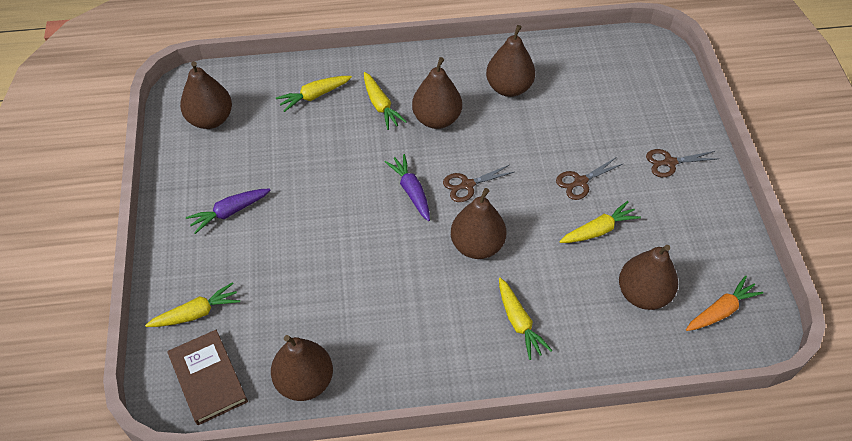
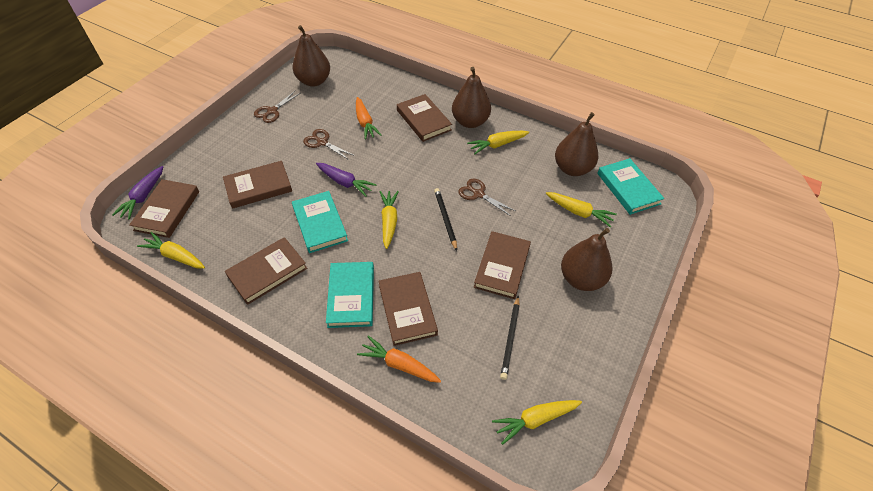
black pencil: none = 0 -> [434,188,457,251] [500,296,520,380] = 2
brown book: [168,330,248,425] = 1 -> [129,179,199,238] [223,161,292,209] [225,237,307,305] [378,272,438,346] [397,94,452,142] [474,231,531,299] = 6
brown pear: [180,61,232,129] [271,335,333,401] [412,57,462,129] [451,188,506,259] [486,25,535,97] [619,245,678,310] = 6 -> [293,25,330,87] [452,67,491,128] [555,112,598,176] [561,228,612,291] = 4
orange carrot: [686,276,764,331] = 1 -> [356,97,381,139] [357,336,441,383] = 2
turquoise book: none = 0 -> [292,191,348,253] [326,262,374,328] [597,158,664,215] = 3

